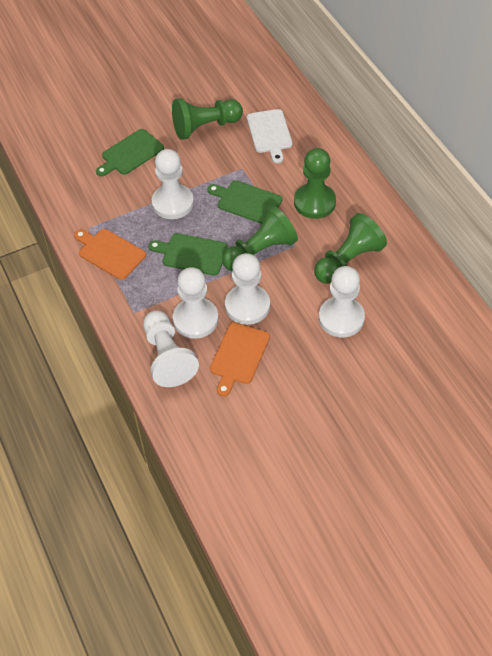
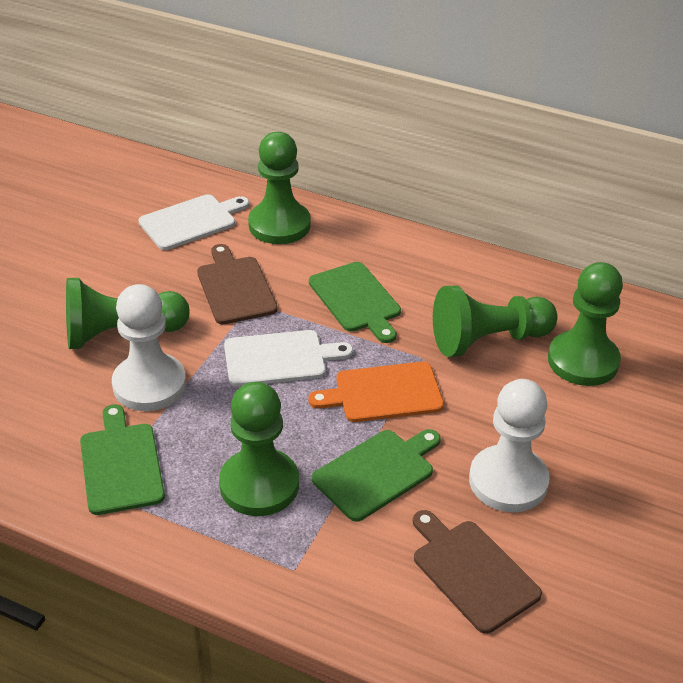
brown cutting board: none = 0 -> [197,244,278,324] [413,510,542,634] = 2
green pawn: [172,98,243,140] [222,205,298,272] [294,148,336,219] [314,213,387,284] = 4 -> [66,278,190,349] [219,382,299,516] [248,132,311,244] [433,286,557,357] [548,262,623,386] = 5
orange cutting board: [74,229,146,280] [210,322,270,397] = 2 -> [308,362,444,422] = 1
white cutting board: [247,109,292,163] = 1 -> [138,194,249,250] [224,330,353,387] = 2
white pawn: [143,311,199,387] [152,149,194,219] [173,267,218,339] [225,253,270,325] [319,266,365,337] = 5 -> [112,284,186,411] [469,379,550,512] = 2

